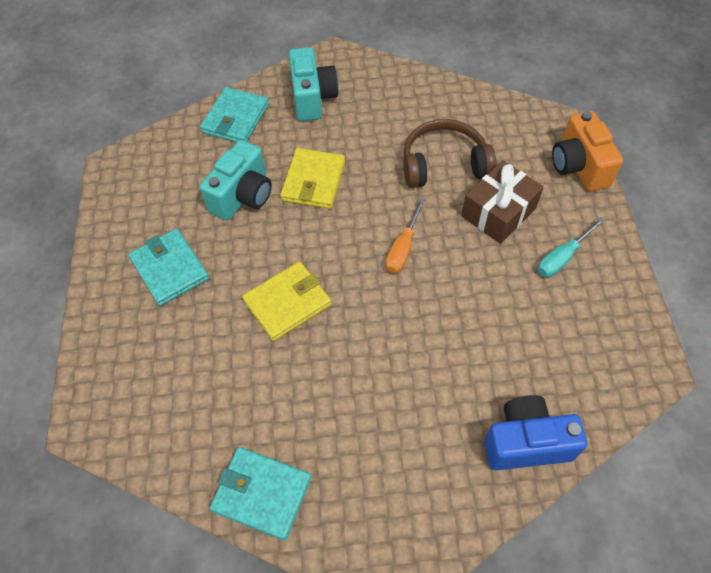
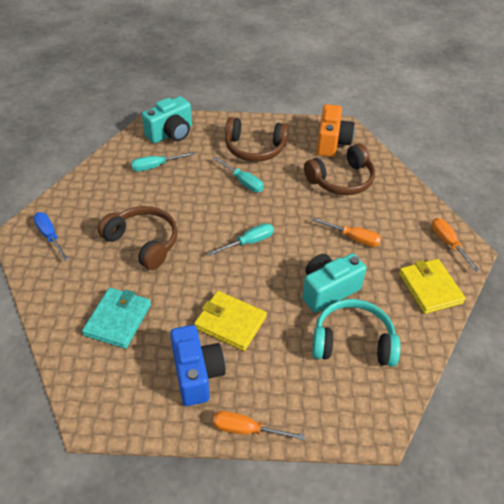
blue screwdriver: none = 0 -> [33,212,69,261] = 1
brown gift: [461,160,544,244] = 1 -> none = 0
brown headphones: [403,119,496,188] = 1 -> [98,206,178,270] [225,117,289,162] [304,144,375,195] = 3
orange screwdriver: [386,197,426,273] = 1 -> [213,411,305,440] [312,218,381,247] [432,218,480,272] = 3
turquoise headphones: none = 0 -> [312,299,400,367] = 1
turquoise screwdriver: [538,217,605,277] = 1 -> [131,152,195,171] [208,223,274,256] [214,157,264,192] = 3
turquoise wallet: [128,229,209,306] [200,87,269,142] [210,447,311,541] = 3 -> [82,288,151,349] = 1

